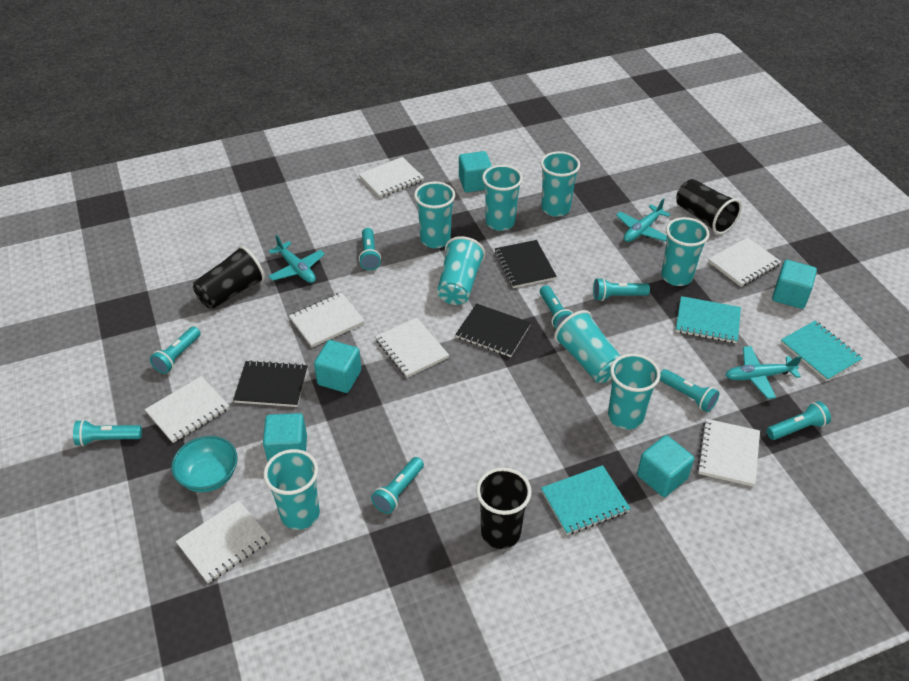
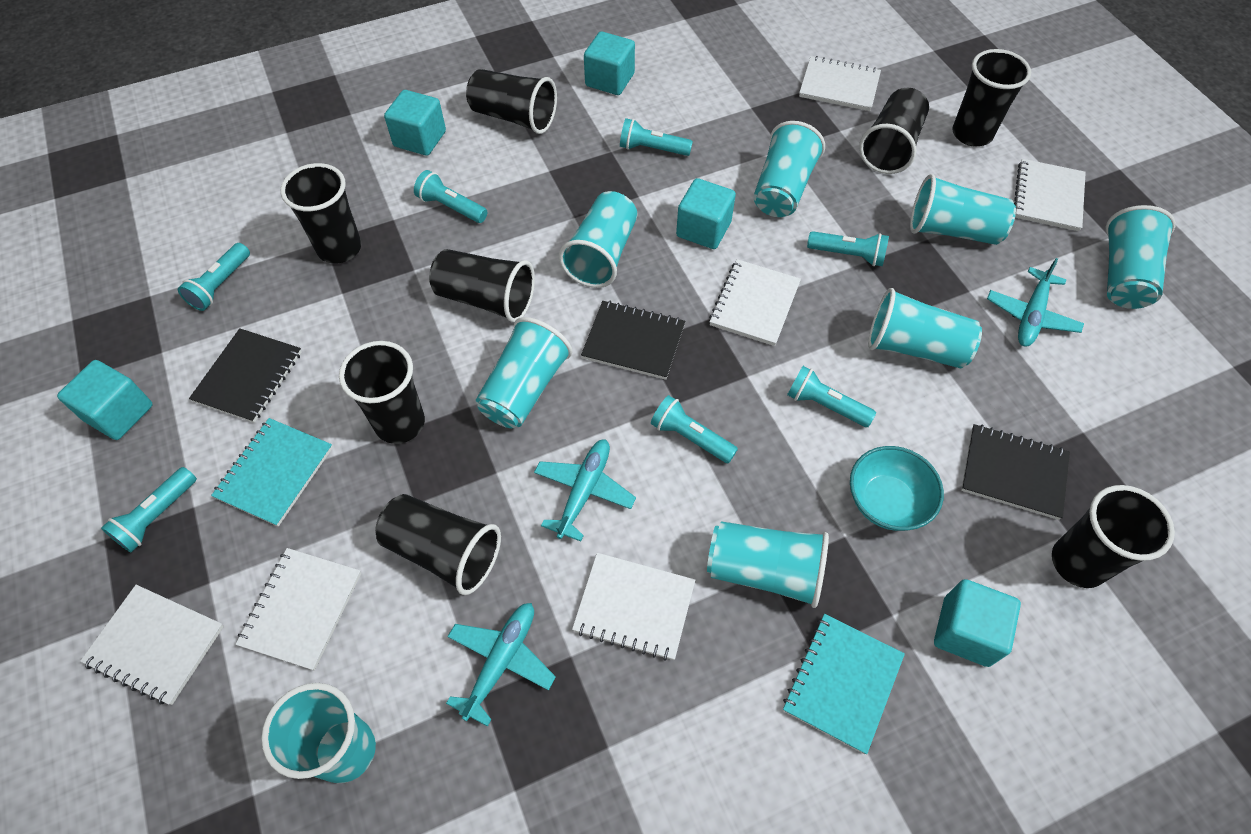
black cup: [193,246,265,309] [476,467,532,549] [676,179,742,235] = 3 -> [280,163,361,264] [339,341,425,444] [375,494,501,595] [429,249,535,323] [466,69,557,134] [859,88,929,174] [952,49,1031,147] [1052,485,1175,588] = 8
turquoise flashlight: [73,420,142,446] [150,326,201,374] [359,228,381,270] [371,457,424,514] [540,285,573,329] [593,278,650,301] [660,369,720,412] [767,401,831,440] = 8 -> [101,467,197,552] [178,243,250,311] [414,170,487,223] [620,118,693,156] [651,395,738,463] [787,366,876,427] [807,231,889,266] = 7
turquoise notebook: [541,465,631,535] [676,296,741,343] [780,321,863,381] = 3 -> [211,418,333,527] [783,614,905,754] = 2
white notebook: [145,376,229,443] [176,500,271,583] [289,293,365,347] [359,157,424,198] [375,317,449,378] [697,419,760,487] [708,237,781,287] = 7 -> [80,585,224,705] [235,548,361,671] [572,553,695,661] [709,259,801,346] [799,56,881,111] [1014,159,1086,231] = 6

